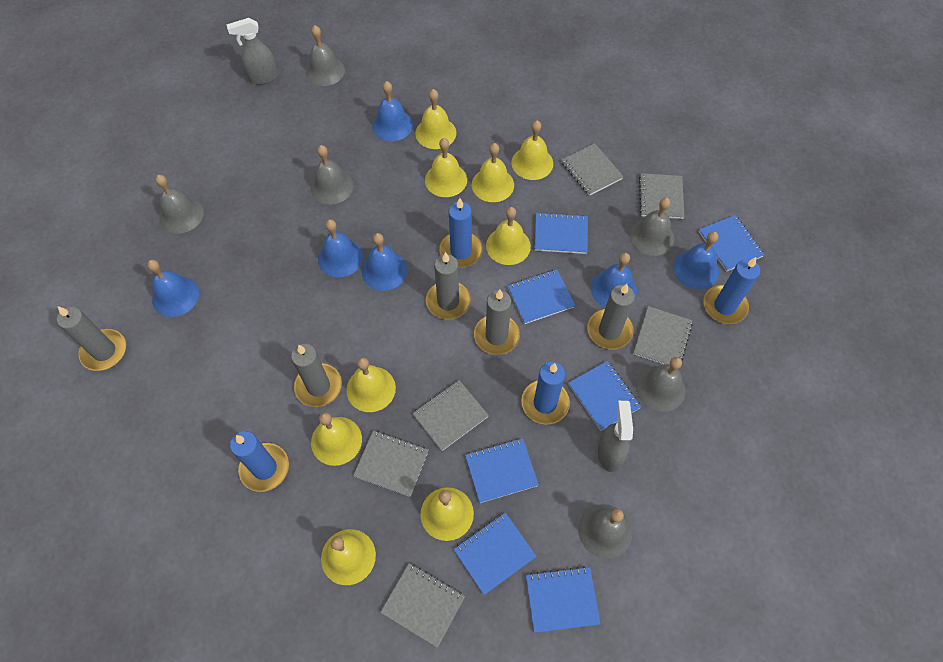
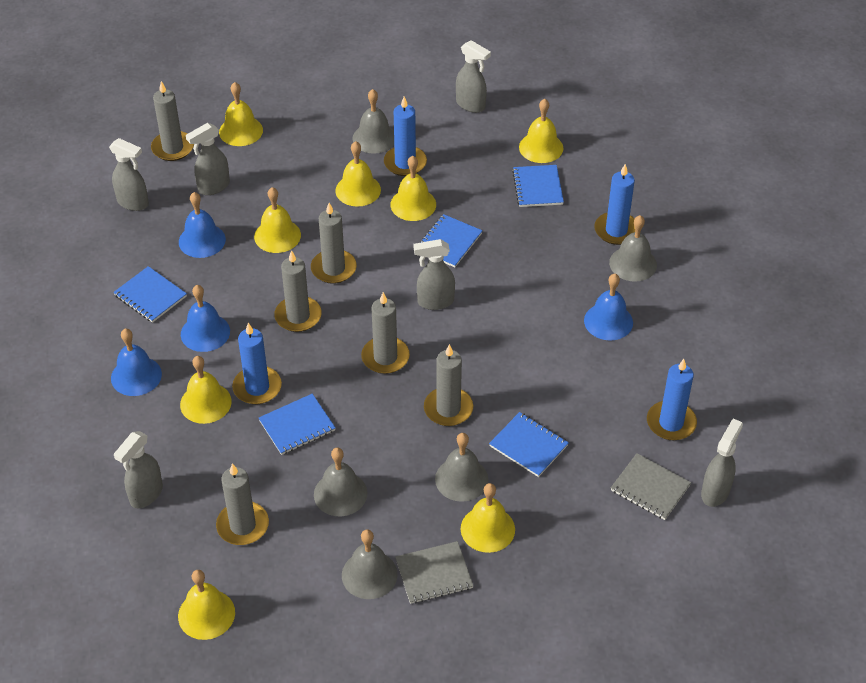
blue bell: [147,260,199,317] [318,219,363,277] [362,233,407,291] [372,81,413,141] [591,253,637,308] [673,231,719,289] = 6 -> [111,329,162,396] [179,192,226,258] [181,285,230,352] [584,274,633,340] = 4
blue notebook: [453,513,537,595] [465,438,539,503] [508,269,575,324] [526,566,600,633] [534,212,588,254] [568,361,641,431] [698,215,764,272] = 7 -> [113,266,187,323] [259,394,335,455] [420,214,483,267] [489,412,569,477] [512,165,564,207] = 5
grey bell: [155,175,204,233] [306,25,345,86] [311,145,354,204] [578,504,632,559] [630,197,674,256] [636,357,686,412] = 6 -> [314,448,368,516] [342,529,398,599] [353,89,394,154] [435,433,488,502] [609,215,657,282] = 5
grey candle: [57,306,126,371] [291,344,342,407] [426,252,471,320] [474,290,520,355] [588,284,635,349] = 5 -> [151,81,194,161] [216,463,269,545] [274,250,322,332] [311,203,357,284] [361,292,410,374] [424,344,473,426] = 6
grey notebook: [353,430,429,497] [380,563,465,648] [412,380,489,451] [561,143,624,196] [633,306,693,365] [639,173,685,219] = 6 -> [395,541,474,604] [611,453,691,520] = 2
grey spray bottle: [227,18,278,85] [598,401,633,472] = 2 -> [109,138,149,211] [114,431,163,508] [186,123,230,195] [414,239,455,310] [456,40,491,113] [701,419,743,507] = 6
yellow bell: [311,412,362,466] [321,529,376,585] [346,357,396,412] [415,89,456,149] [420,487,474,541] [425,138,467,197] [472,143,514,202] [486,207,531,265] [511,120,553,180] = 9 -> [178,570,235,640] [180,356,232,424] [219,82,263,146] [254,187,301,253] [335,141,381,207] [390,156,436,221] [461,483,515,553] [519,99,563,163] = 8

